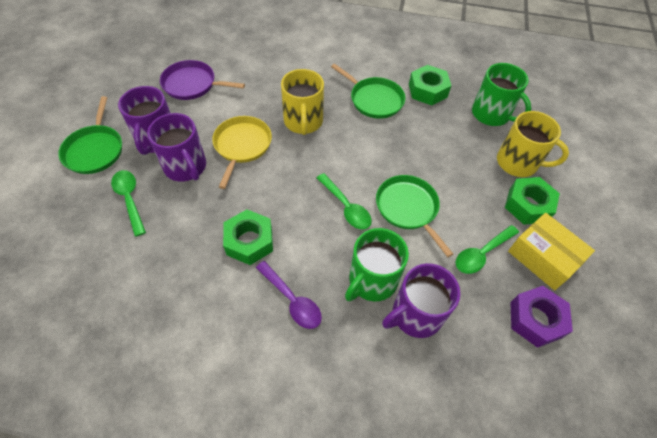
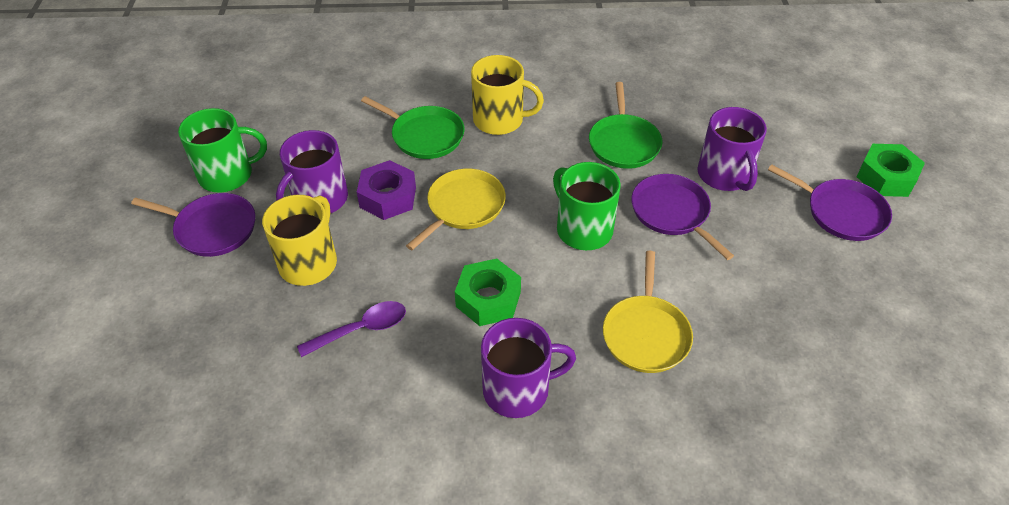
green nut: [223,209,273,265] [409,65,451,105] [505,177,560,225] = 3 -> [455,258,521,326] [856,144,925,197] = 2
green pan: [58,96,122,174] [331,64,405,119] [376,175,453,257] = 3 -> [361,96,465,159] [589,82,663,169] = 2
green spoon: [111,170,146,237] [317,173,372,229] [455,225,519,274] = 3 -> none = 0
purple pan: [160,60,245,100] = 1 -> [131,193,255,257] [631,174,734,260] [768,164,892,241] = 3
yellow box: [508,213,595,290] = 1 -> none = 0
yellow pan: [212,116,272,189] = 1 -> [406,169,506,250] [603,251,693,373] = 2

